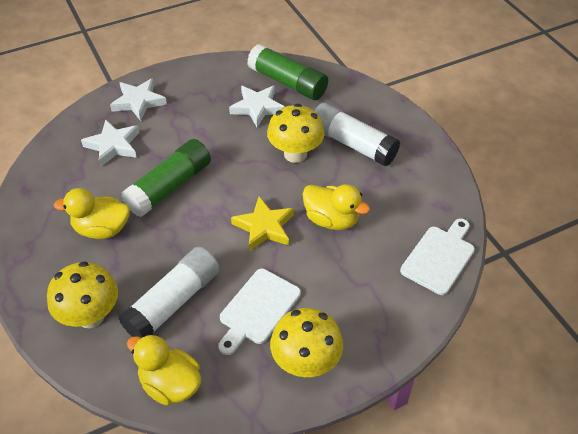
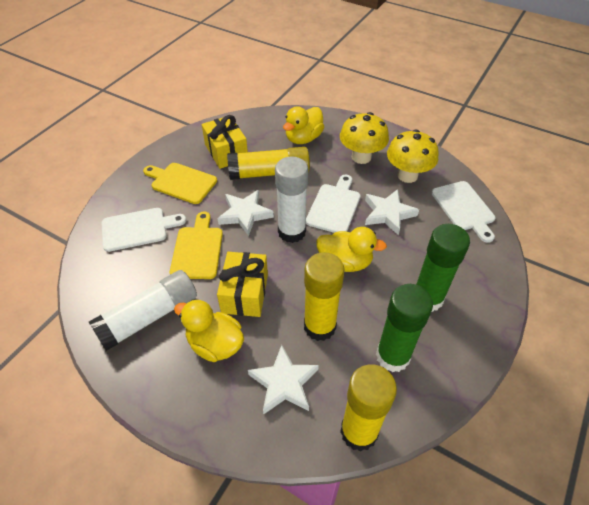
white cutting board: [218,269,301,355] [400,219,475,295] = 2 -> [102,208,186,252] [306,174,360,233] [432,181,495,243] = 3
yellow cutting board: none = 0 -> [143,163,217,204] [170,211,223,279] = 2
yellow gift: none = 0 -> [202,115,248,169] [217,252,268,317] = 2
yellow glue stick: none = 0 -> [227,147,310,180] [304,252,345,341] [340,364,397,452] = 3
yellow mushroom: [47,261,118,328] [267,104,325,163] [270,308,343,377] = 3 -> [340,112,389,164] [387,129,438,183] = 2
yellow star: [231,196,294,251] = 1 -> none = 0

